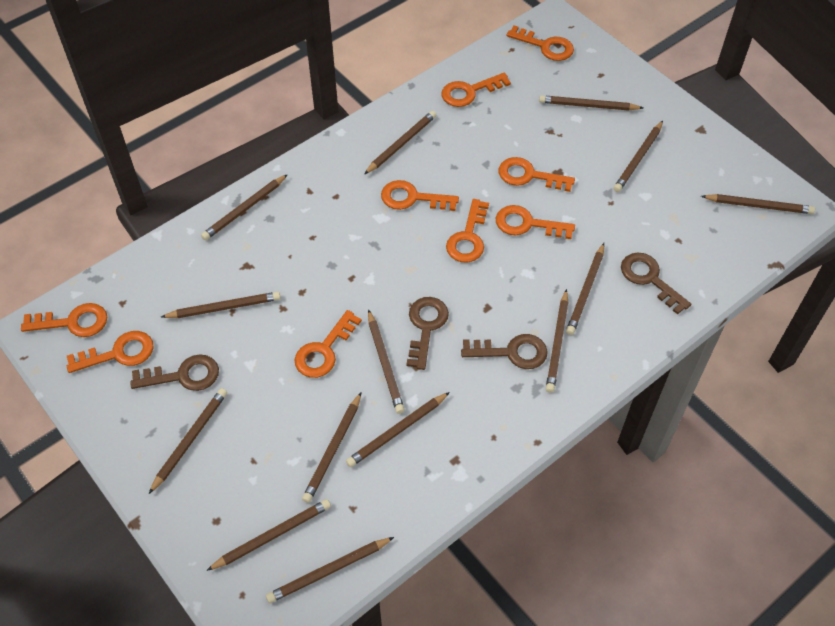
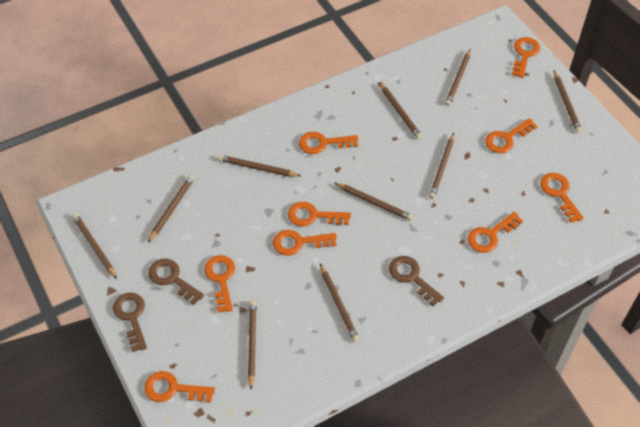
brown key: [130,354,219,391] [407,297,449,370] [461,334,548,369] [621,252,691,314] = 4 -> [113,293,147,352] [148,259,204,305] [389,256,444,306] = 3
brown pencil: [149,388,227,494] [161,292,281,318] [201,174,288,240] [206,499,331,571] [266,537,394,603] [302,393,361,503] [346,392,450,467] [364,111,436,174] [368,309,405,414] [539,95,643,111] [546,289,568,393] [566,243,604,335] [614,121,663,192] [701,194,815,214] = 14 -> [72,213,117,279] [148,175,195,243] [218,155,301,177] [248,300,257,389] [320,264,360,342] [334,183,413,221] [379,82,422,139] [429,133,454,199] [445,49,471,106] [554,71,582,133] = 10

